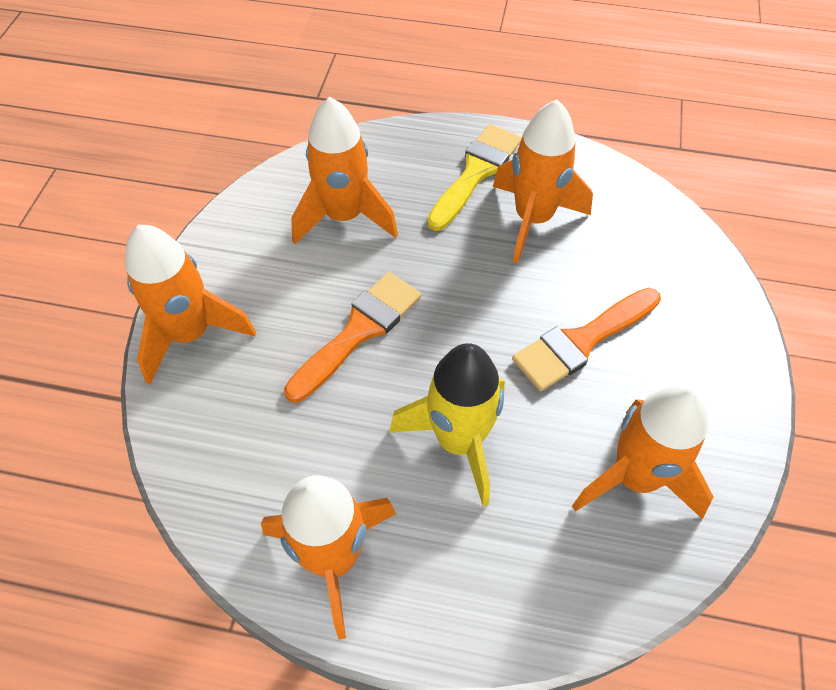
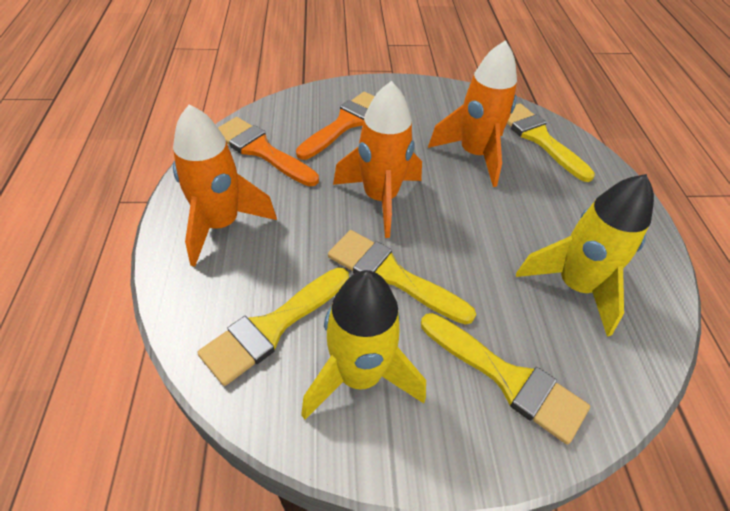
orange rocket: [125,225,256,384] [261,475,396,639] [291,97,398,244] [493,100,593,263] [572,384,714,519] = 5 -> [173,104,277,267] [333,81,422,238] [428,40,517,187] = 3
yellow brush: [427,124,522,231] = 1 -> [197,268,349,386] [328,230,476,325] [421,313,590,444] [507,103,595,182] = 4
yellow rocket: [389,343,505,506] = 1 -> [301,270,426,420] [516,174,654,337] = 2

